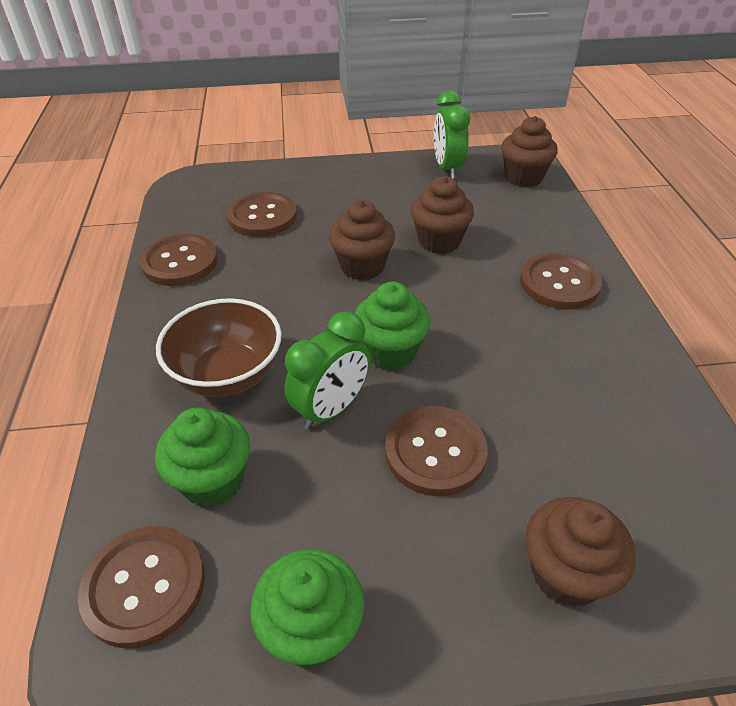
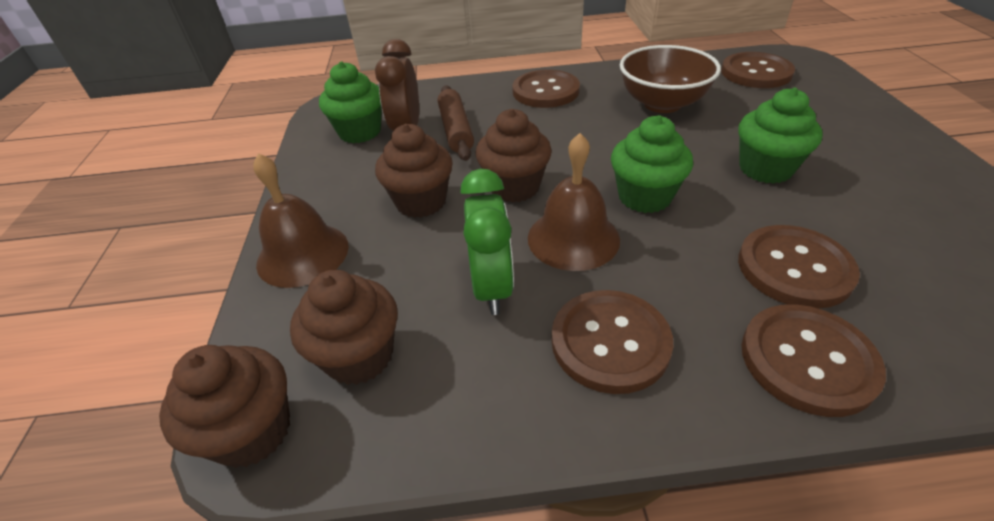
brown bell: none = 0 -> [253,153,349,288] [528,133,620,271] = 2
brown clock: none = 0 -> [375,39,419,131] = 1
brown rolling pin: none = 0 -> [438,85,474,161] = 1
green clock: [284,311,370,430] [434,90,470,179] = 2 -> [460,169,514,315] = 1

